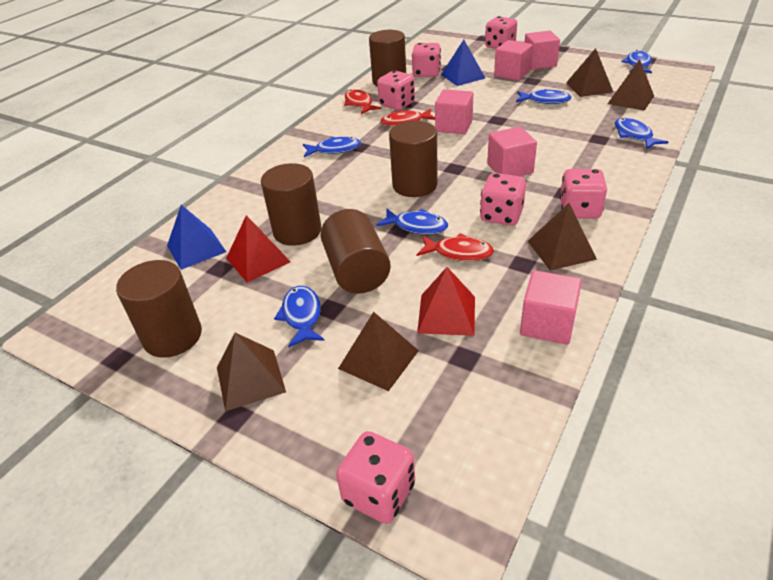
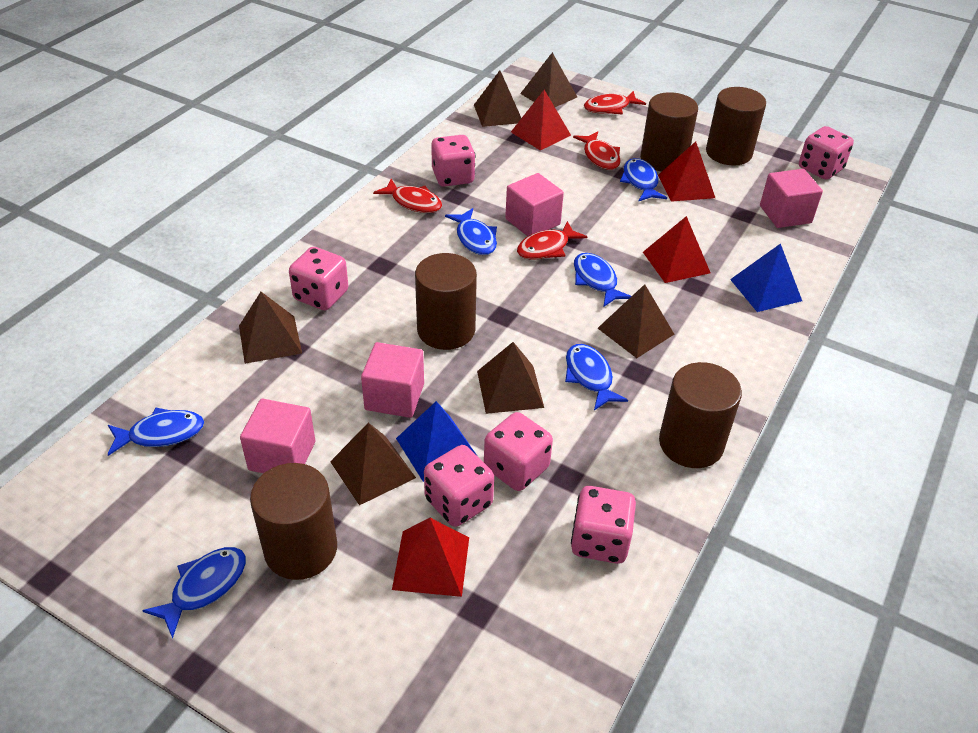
brown pyramid: [217,333,286,411] [338,312,419,391] [528,203,597,271] [566,48,613,97] [608,59,654,111] = 5 -> [239,292,302,364] [330,423,416,505] [474,71,521,127] [477,342,544,414] [520,52,577,107] [598,284,674,358] = 6
pink cube: [435,89,473,134] [487,126,537,176] [494,40,533,81] [520,270,582,345] [524,31,560,69] = 5 -> [240,399,315,473] [361,342,424,418] [505,173,564,236] [760,169,823,228] = 4
red fish: [344,89,381,114] [380,109,435,127] [417,233,494,261] = 3 -> [373,179,442,213] [517,221,587,260] [573,131,621,170] [584,91,646,115] = 4
red pyramid: [226,215,291,282] [417,267,475,336] = 2 -> [392,518,469,597] [511,90,571,151] [643,216,710,283] [658,141,715,202] = 4

